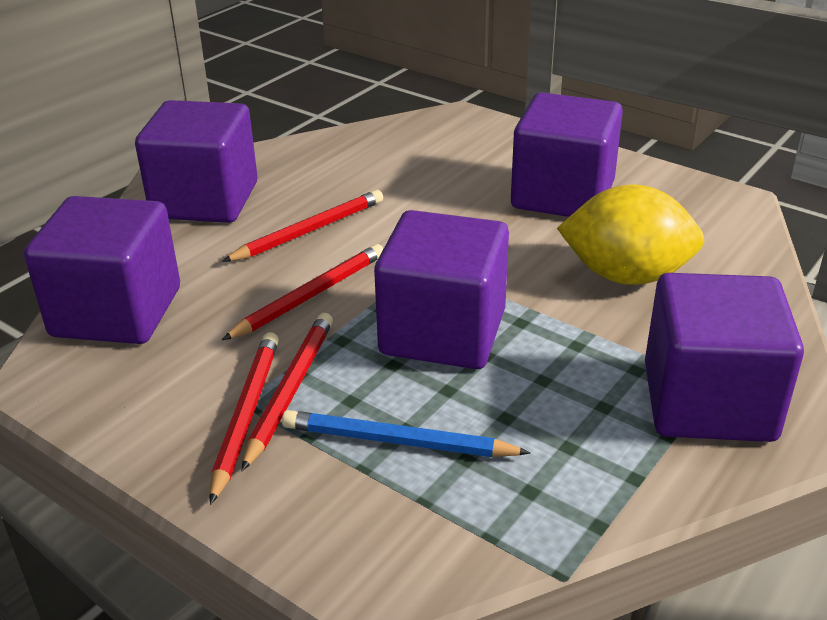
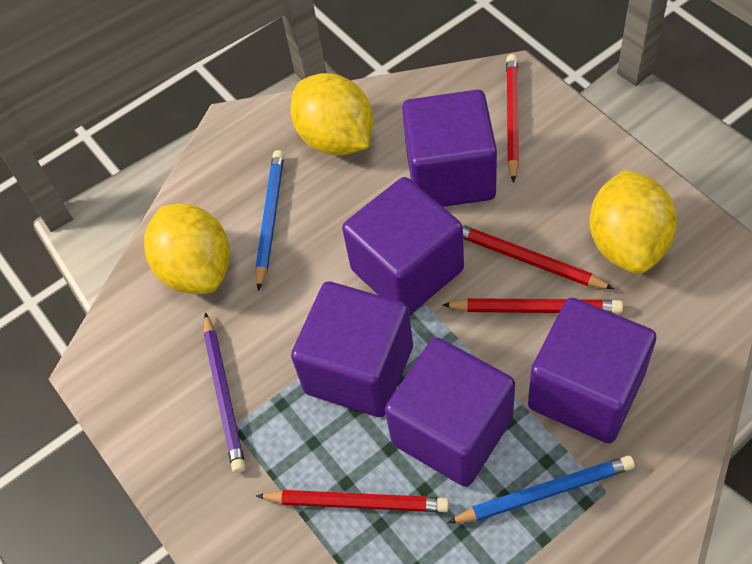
blue pencil: [282,410,531,457] = 1 -> [255,150,284,291] [447,455,635,523] = 2
purple pencil: none = 0 -> [204,312,246,473] = 1
yellow lemon: [557,185,705,285] = 1 -> [144,204,230,294] [290,73,373,155] [589,170,677,274] = 3

